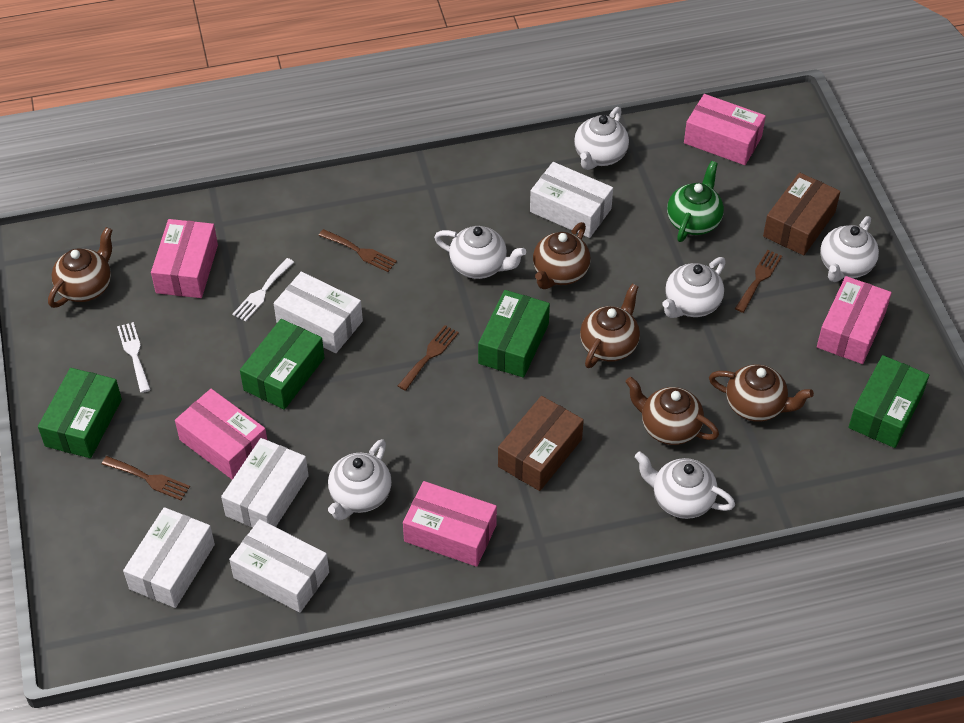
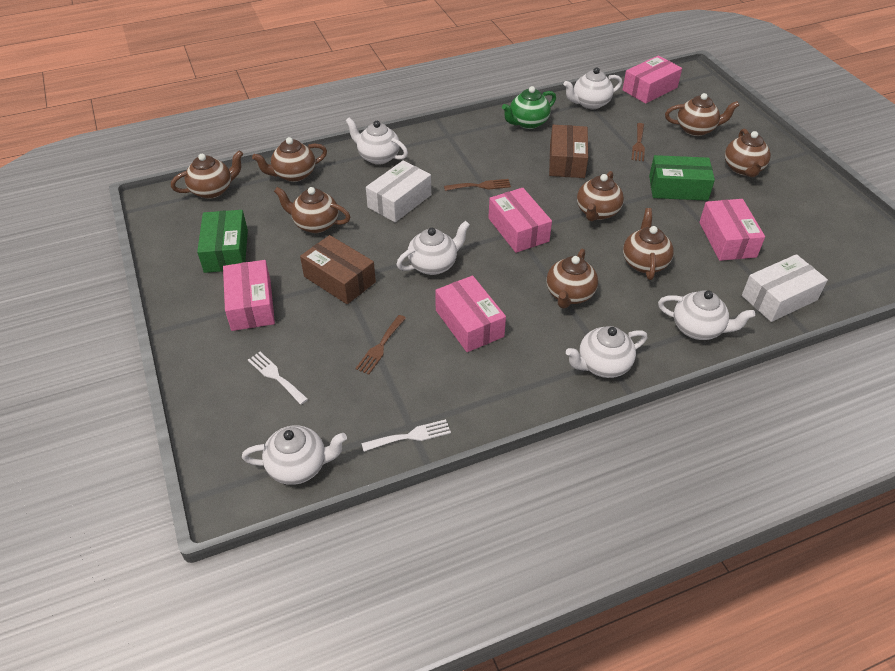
brown fork: [102,456,190,500] [319,229,397,272] [398,325,459,391] [735,250,782,313] = 4 -> [355,315,406,375] [444,179,511,191] [632,123,645,161] = 3
brown teapot: [48,227,113,308] [533,222,591,289] [580,284,640,368] [625,377,719,445] [709,364,814,422] = 5 -> [171,150,243,199] [252,137,327,182] [274,187,350,233] [546,249,598,308] [577,171,624,221] [623,208,674,280] [665,93,739,136] [725,128,771,177] = 8
green box: [38,368,122,458] [240,319,324,410] [478,290,550,378] [848,355,929,448] = 4 -> [197,210,248,273] [649,155,715,201] = 2
white box: [123,507,215,608] [221,438,309,528] [229,519,329,613] [274,272,363,353] [530,162,613,238] = 5 -> [366,161,431,222] [742,254,828,322] = 2

